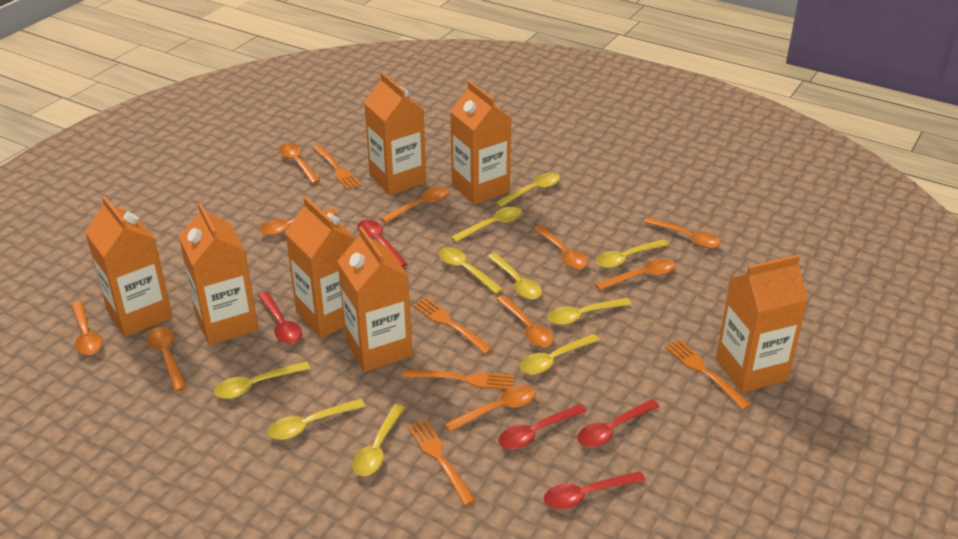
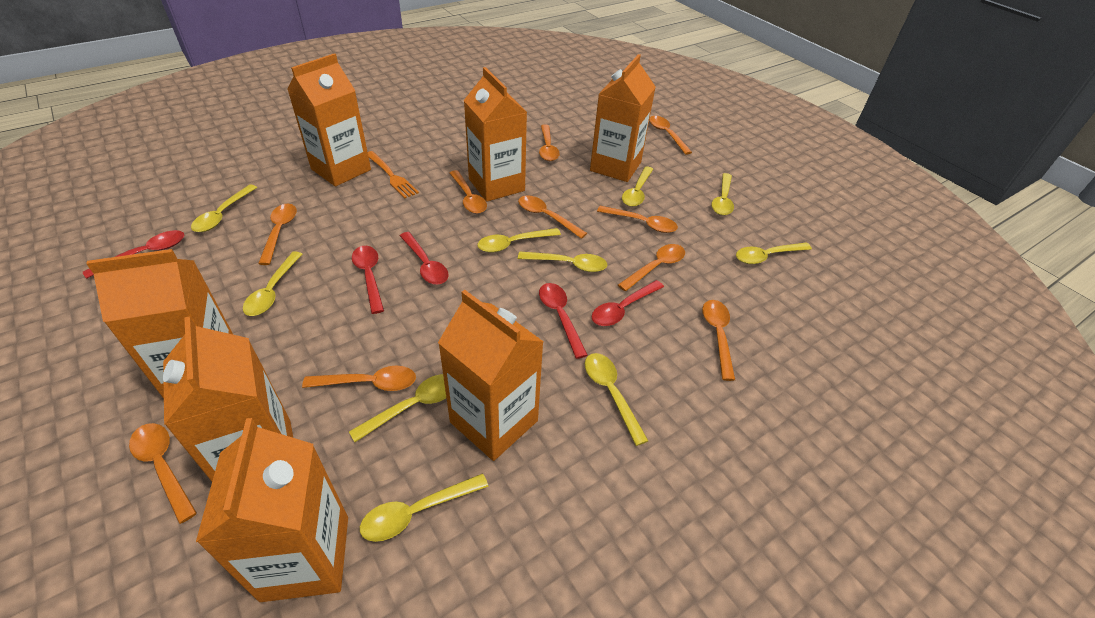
orange fork: [313,145,362,190] [402,369,514,390] [407,419,476,506] [413,297,493,354] [665,339,751,410] = 5 -> [368,151,419,199] = 1

